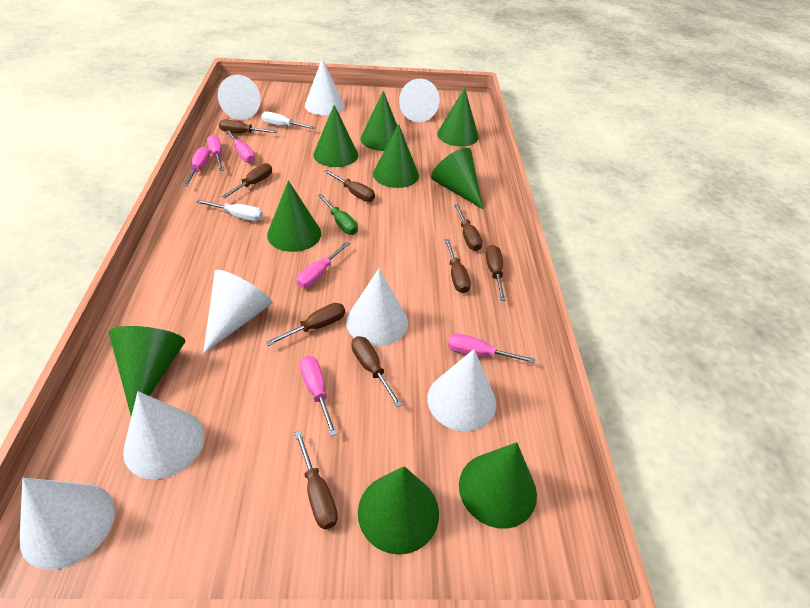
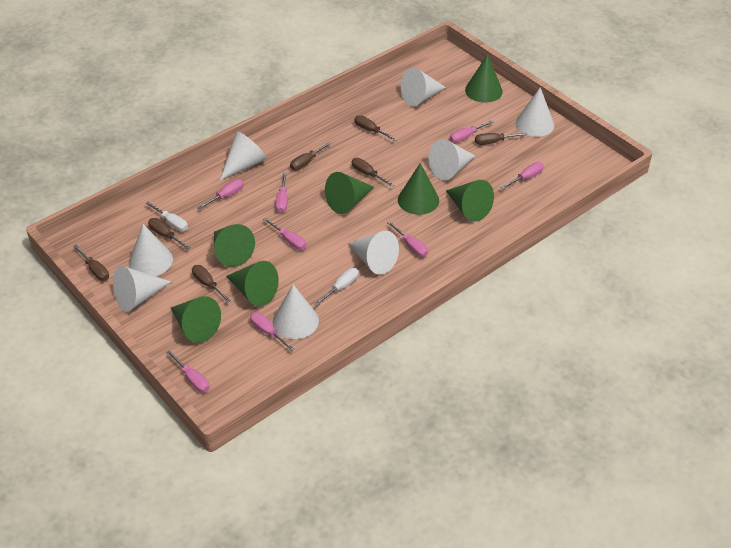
brown screwdriver: [219,120,278,133] [221,163,272,199] [266,303,345,346] [295,430,338,529] [324,170,375,202] [352,336,402,407] [445,239,471,293] [454,204,483,251] [486,245,506,301] = 9 -> [73,245,109,281] [148,218,190,250] [192,265,231,303] [290,141,332,170] [352,158,394,187] [354,115,398,141] [475,132,527,145] = 7
green cone: [109,326,186,416] [267,180,321,252] [313,105,358,167] [358,466,439,555] [360,91,397,151] [373,124,419,188] [431,148,483,209] [437,88,479,146] [459,442,537,529] = 9 -> [171,296,221,343] [214,224,255,267] [226,261,279,306] [325,172,374,214] [398,163,439,215] [446,180,494,221] [465,54,503,103] = 7
green screwdriver: [317,194,358,235] = 1 -> none = 0
pink screwdriver: [183,147,210,186] [207,135,224,171] [226,130,255,163] [296,242,350,288] [300,356,337,436] [448,334,535,363] = 6 -> [166,350,210,392] [197,179,244,210] [250,312,295,351] [263,218,307,250] [276,173,288,213] [387,221,428,257] [450,120,494,143] [501,162,544,189] = 8

